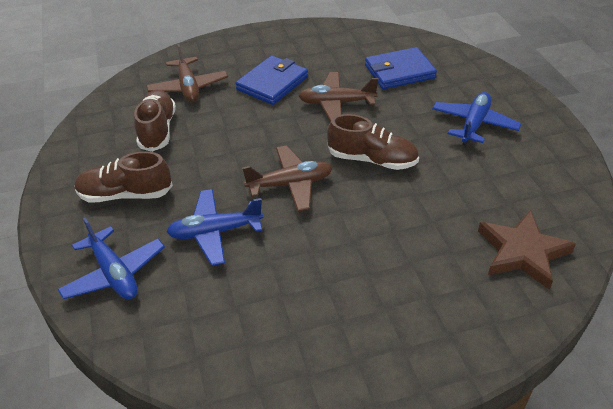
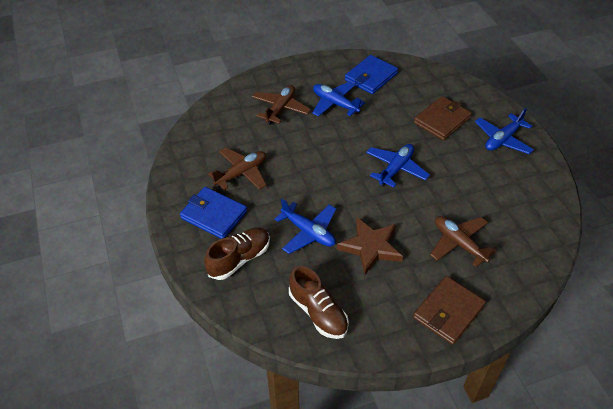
blue plane: [58,218,165,299] [166,189,264,266] [432,92,521,146] = 3 -> [275,199,336,254] [312,81,365,117] [366,144,430,187] [475,108,534,154] = 4
brown shoe: [74,151,173,202] [134,89,176,152] [327,114,419,170] = 3 -> [205,228,270,280] [289,266,349,339] = 2
brown wallet: none = 0 -> [413,276,486,345] [414,96,472,140] = 2

